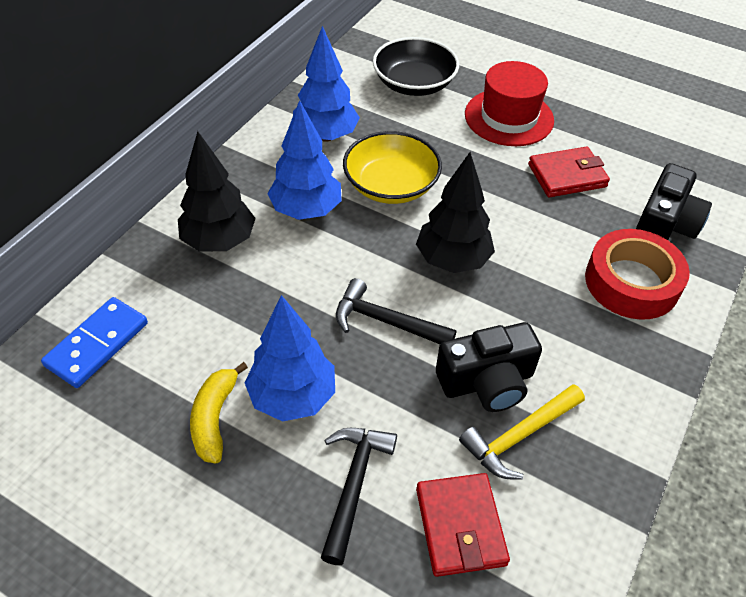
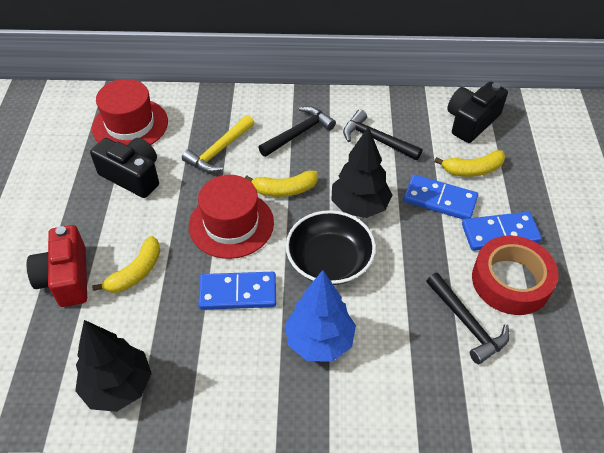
black hammer: [321,428,397,565] [336,278,456,344] = 2 -> [258,106,336,157] [343,110,422,160] [426,273,510,364] = 3
blue domino: [41,297,148,388] = 1 -> [198,272,276,310] [403,174,478,220] [462,212,542,251] = 3
blue tree: [245,295,335,422] [267,100,342,220] [293,26,360,142] = 3 -> [285,270,356,362] = 1
red camera: none = 0 -> [27,225,87,307] = 1
red hat: [465,61,554,146] = 1 -> [92,79,168,145] [189,175,274,259] = 2
red wallet: [416,473,510,577] [528,146,610,197] = 2 -> none = 0
yellow banana: [190,362,248,464] = 1 -> [92,236,161,293] [245,170,318,197] [434,150,506,177] = 3
yellow bowl: [343,131,442,204] = 1 -> none = 0

